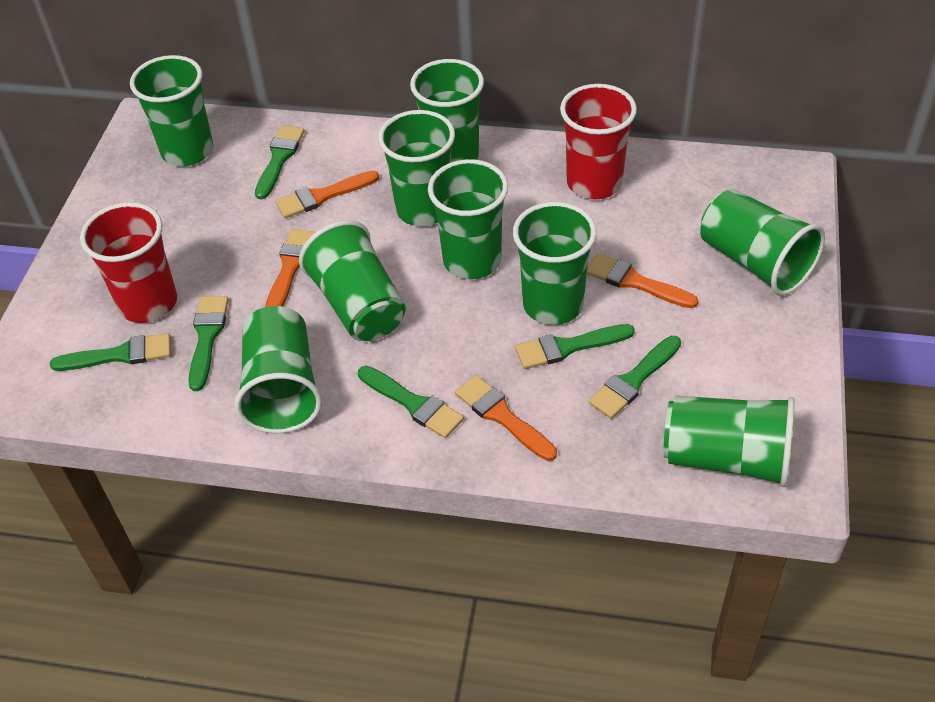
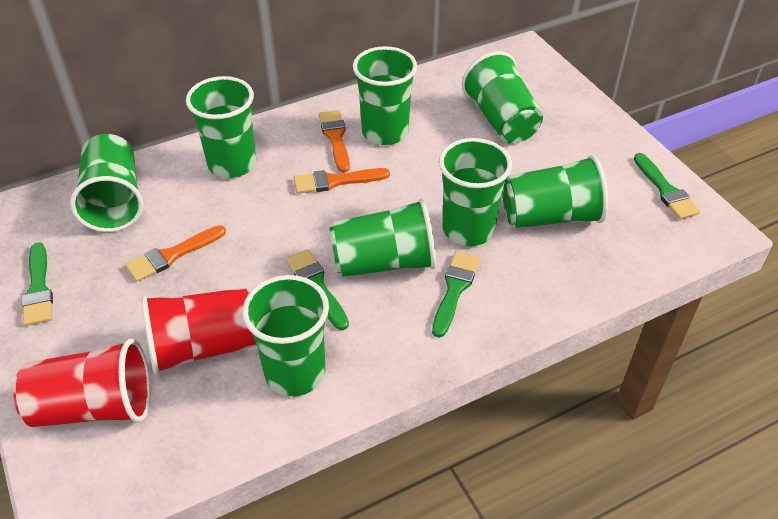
green brush: [50,333,171,371] [188,296,229,391] [255,125,305,200] [358,366,464,438] [515,324,635,369] [588,336,681,419] = 6 -> [22,242,53,326] [286,249,349,330] [432,252,480,338] [634,153,700,219] = 4
green cup: [130,55,213,166] [235,306,322,434] [299,220,406,341] [378,110,455,226] [410,59,484,163] [428,159,508,279] [513,202,597,325] [664,396,795,487] [700,189,825,296] = 9 -> [70,134,143,232] [186,76,256,178] [242,275,329,396] [330,198,436,277] [353,46,417,145] [439,138,512,246] [462,51,543,144] [502,155,608,228] = 8
orange brush: [265,229,316,307] [275,171,379,218] [455,375,557,461] [587,253,699,308] = 4 -> [125,225,226,282] [294,168,390,194] [319,110,350,173] = 3

